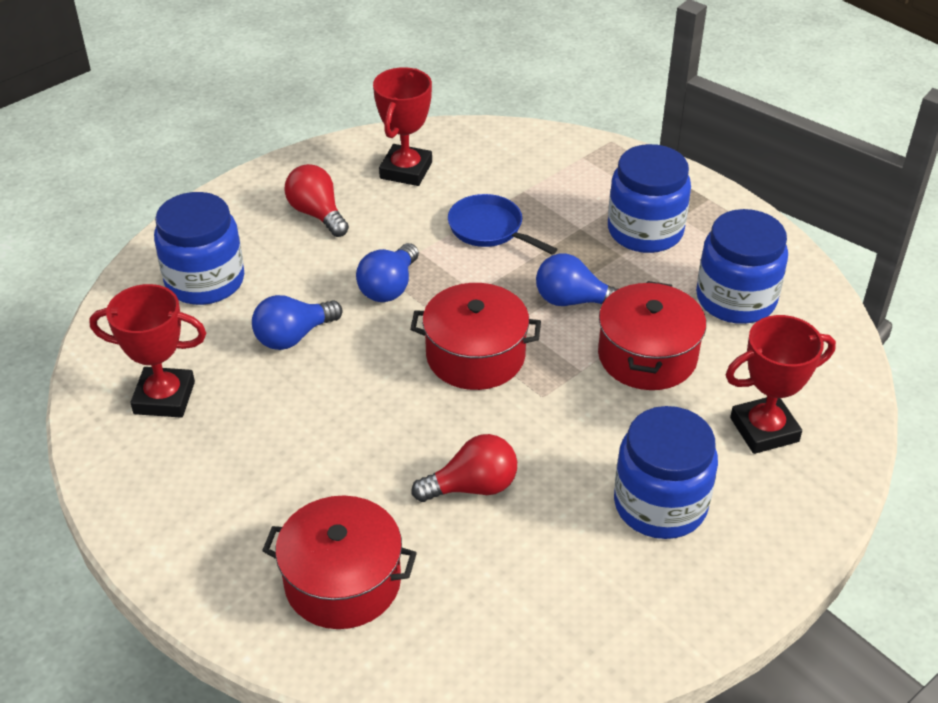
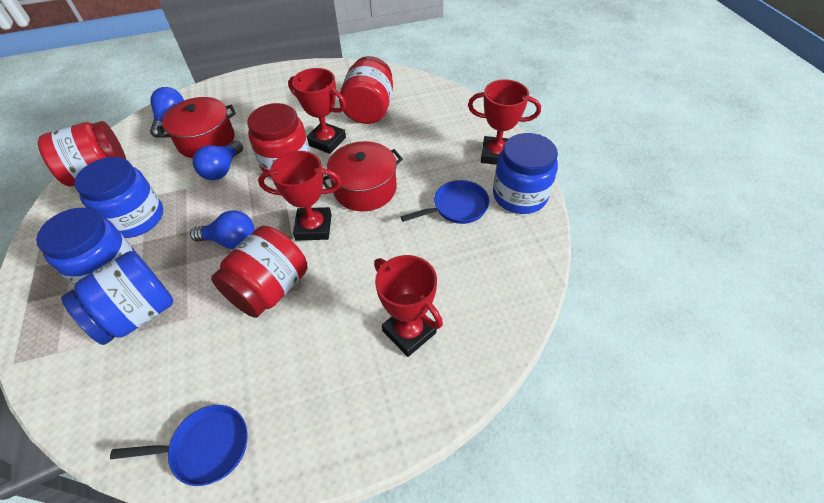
blue pan: [448,194,558,255] = 1 -> [110,405,247,486] [401,180,490,224] = 2
red jar: none = 0 -> [38,121,126,187] [211,226,308,318] [247,103,310,178] [339,56,393,124] = 4
red light bulb: [284,164,349,237] [411,434,517,502] = 2 -> none = 0
red pot: [262,496,417,629] [410,283,541,390] [598,281,706,390] = 3 -> [157,97,236,158] [323,141,403,211] = 2
red trophy: [89,284,206,418] [373,67,432,186] [726,315,836,454] = 3 -> [258,151,342,241] [288,68,346,154] [374,255,443,357] [468,79,541,165] = 4

